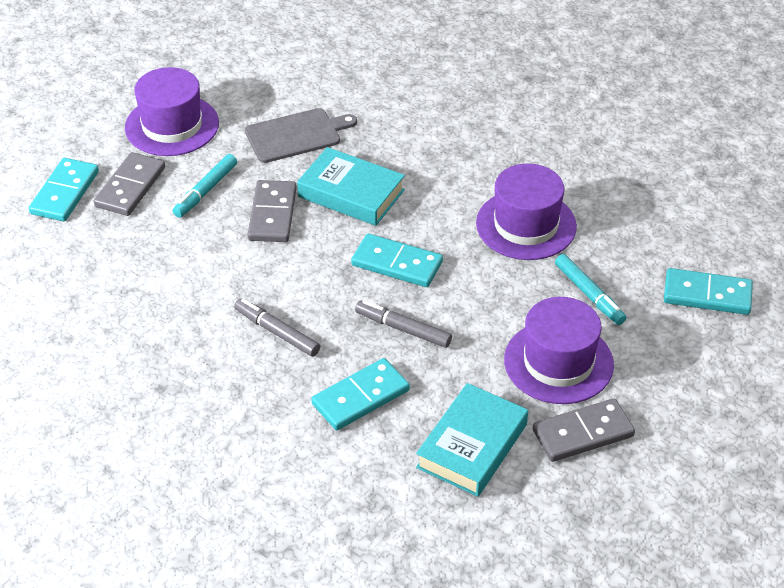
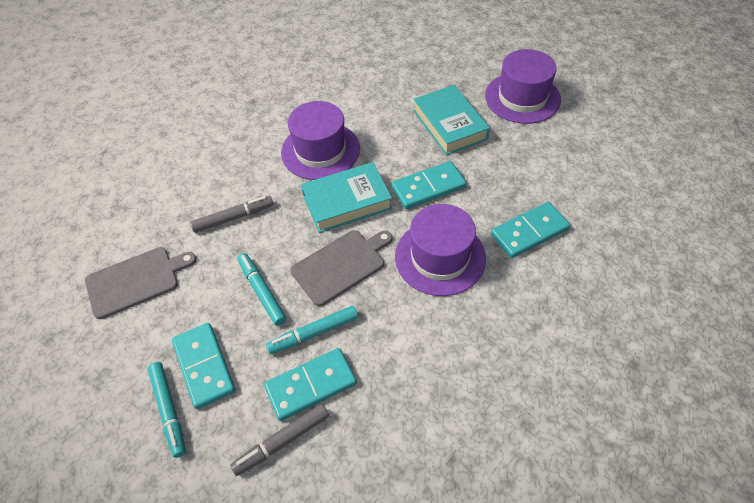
grey cutting board: [245,108,357,163] = 1 -> [85,247,196,319] [290,230,392,306] = 2
grey domino: [94,152,165,216] [248,180,297,242] [533,398,635,462] = 3 -> none = 0
turquoise marker: [173,154,237,218] [555,254,626,325] = 2 -> [148,362,186,458] [238,253,286,326] [266,306,358,354] = 3

